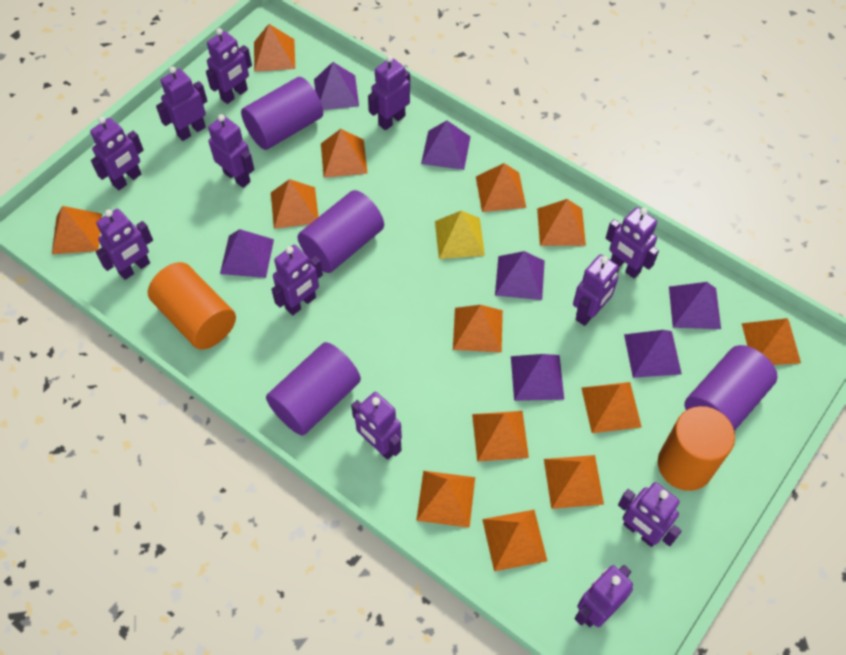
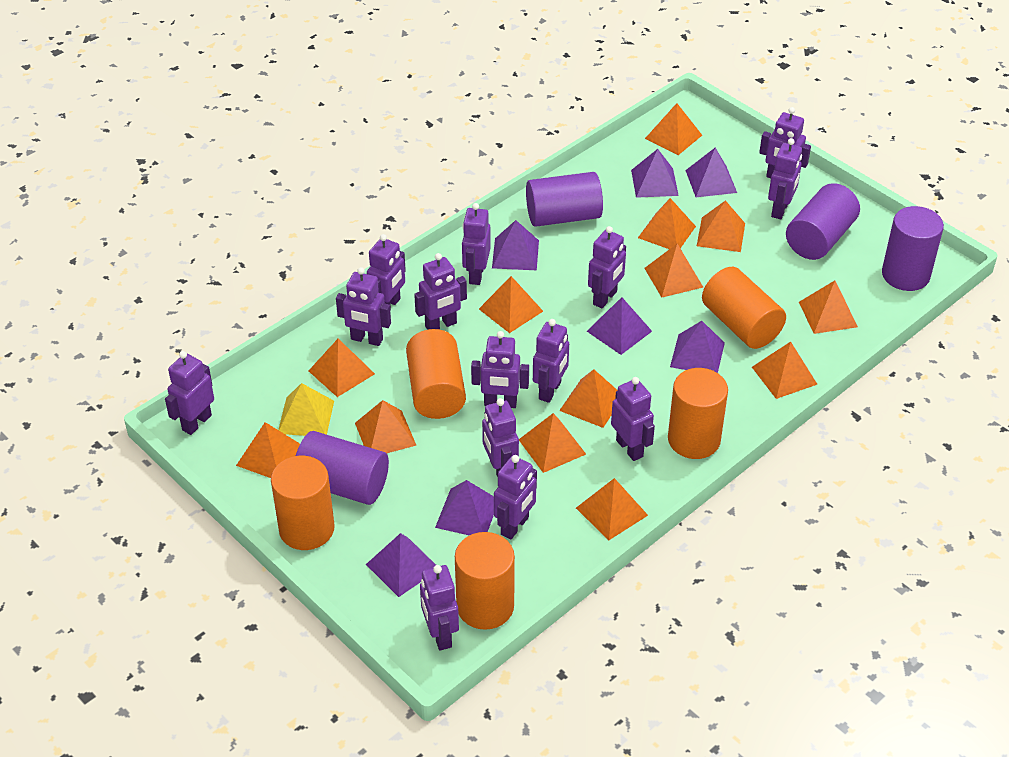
orange cylinder: [148,262,236,350] [658,406,735,491] = 2 -> [271,456,335,550] [406,329,466,419] [455,532,515,630] [668,368,728,459] [702,267,786,349] = 5
purple robot: [90,117,144,190] [96,209,153,280] [156,66,207,141] [206,28,252,104] [208,114,254,188] [271,245,323,316] [351,392,402,460] [368,55,410,130] [573,254,619,326] [575,565,633,627] [606,207,659,278] [618,482,682,547] = 12 -> [165,351,214,435] [336,267,391,346] [367,234,406,311] [414,253,467,330] [420,565,459,650] [462,203,491,285] [471,331,529,408] [482,398,519,477] [494,455,537,540] [533,319,569,403] [588,226,626,308] [611,377,655,461] [759,107,811,178] [768,138,802,219] = 14

